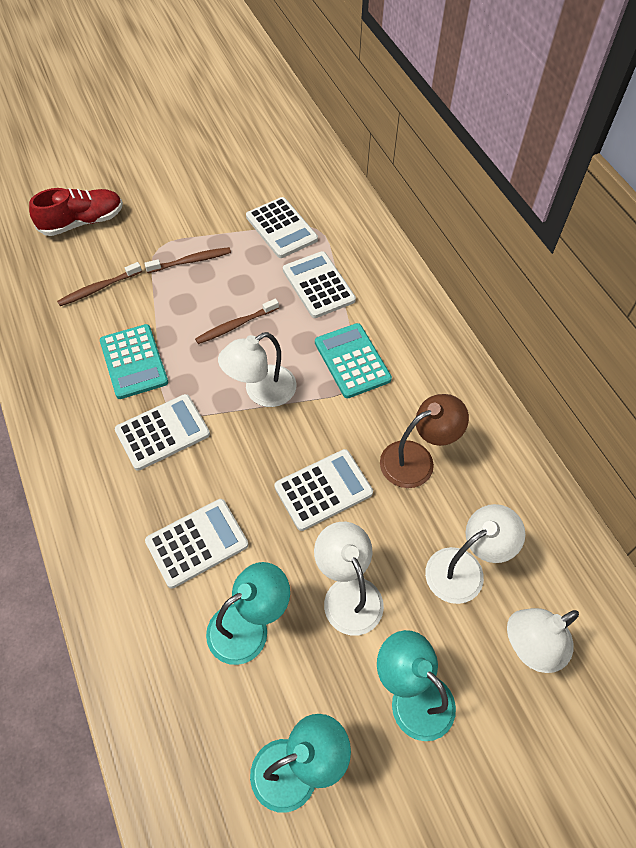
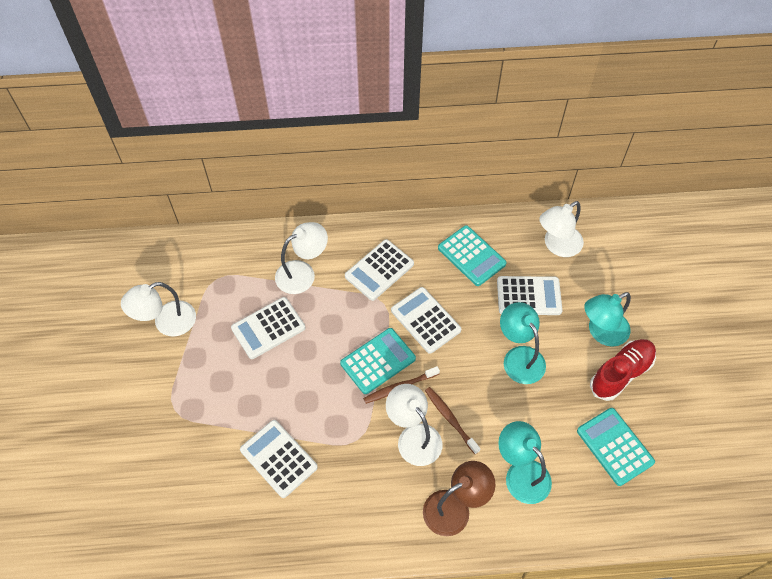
brown toothbrush: [57,262,142,306] [144,247,231,273] [195,299,279,344] = 3 -> [363,366,440,404] [425,387,480,454] = 2
turquoise calculator: [100,324,168,399] [315,323,392,398] = 2 -> [340,328,416,394] [438,225,507,286] [577,408,655,486] = 3

